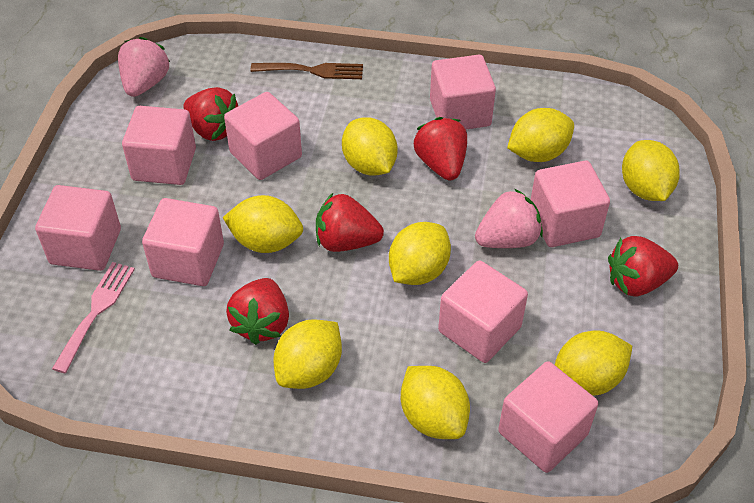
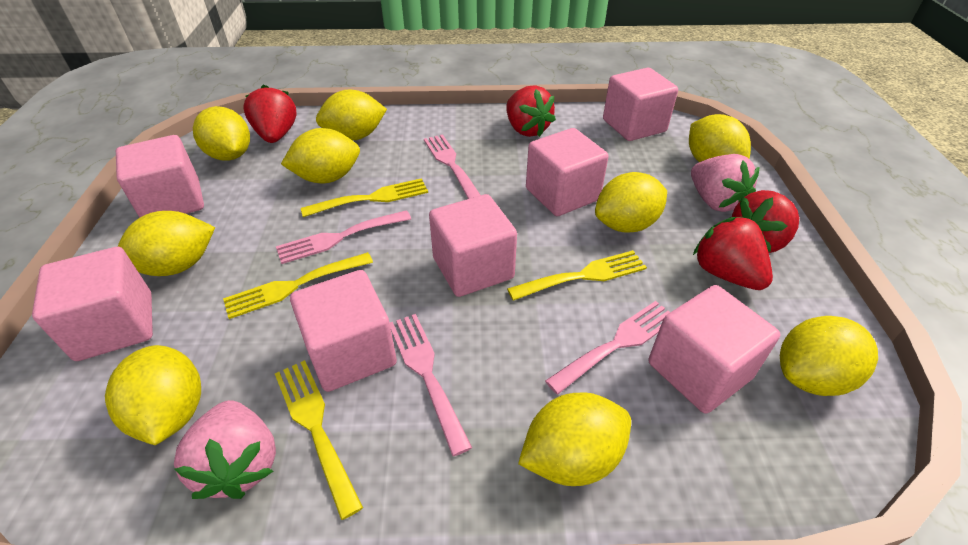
brown fork: [251,63,363,79] = 1 -> none = 0
pink cube: [35,185,121,271] [122,106,196,185] [142,198,224,286] [224,92,302,180] [430,55,496,129] [438,260,528,363] [498,361,598,473] [531,161,610,247] = 8 -> [32,247,153,361] [116,135,204,218] [290,270,397,392] [429,194,517,297] [526,128,609,216] [603,68,678,141] [648,285,781,414] = 7
pink fork: [52,262,135,373] = 1 -> [276,210,411,264] [390,314,472,456] [424,134,480,199] [545,301,670,394] = 4
red strawberry: [183,87,238,141] [226,278,289,345] [316,193,384,252] [414,117,467,181] [608,236,678,296] = 5 -> [244,85,297,143] [506,85,556,137] [693,217,773,290] [732,190,799,253] = 4
yellow fork: none = 0 -> [223,252,373,319] [275,360,363,520] [301,178,428,217] [507,250,647,301] = 4
yellow lemon: [223,195,303,253] [273,320,342,389] [342,117,398,176] [389,222,451,285] [401,366,470,439] [507,108,574,162] [555,331,632,396] [622,140,680,201] = 8 -> [105,345,201,445] [117,211,215,276] [193,106,250,161] [281,128,360,183] [316,89,387,141] [518,393,631,486] [595,172,667,233] [689,114,751,162] [780,316,878,396] = 9

